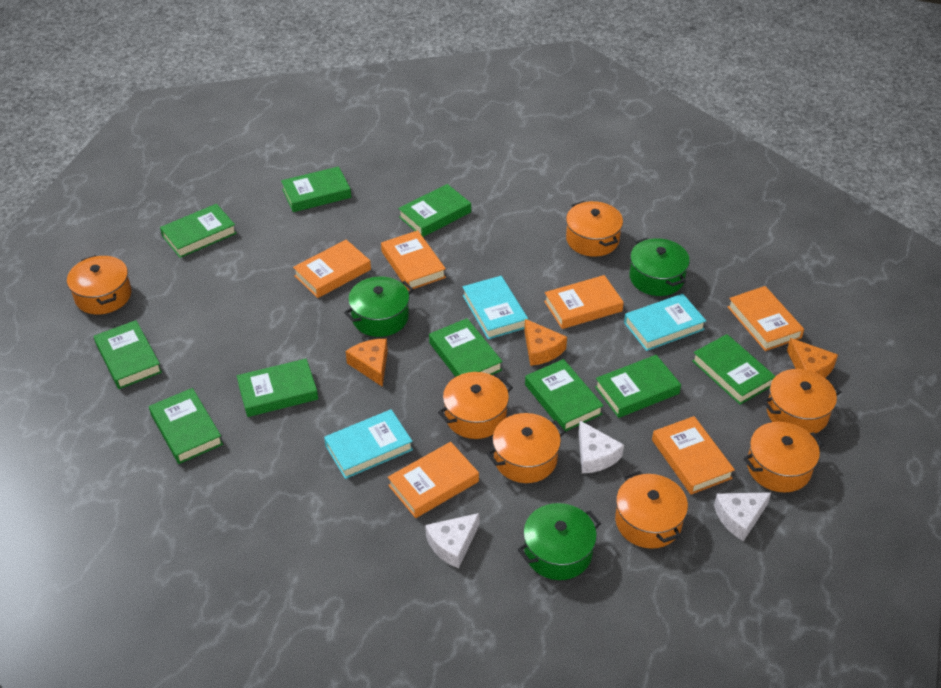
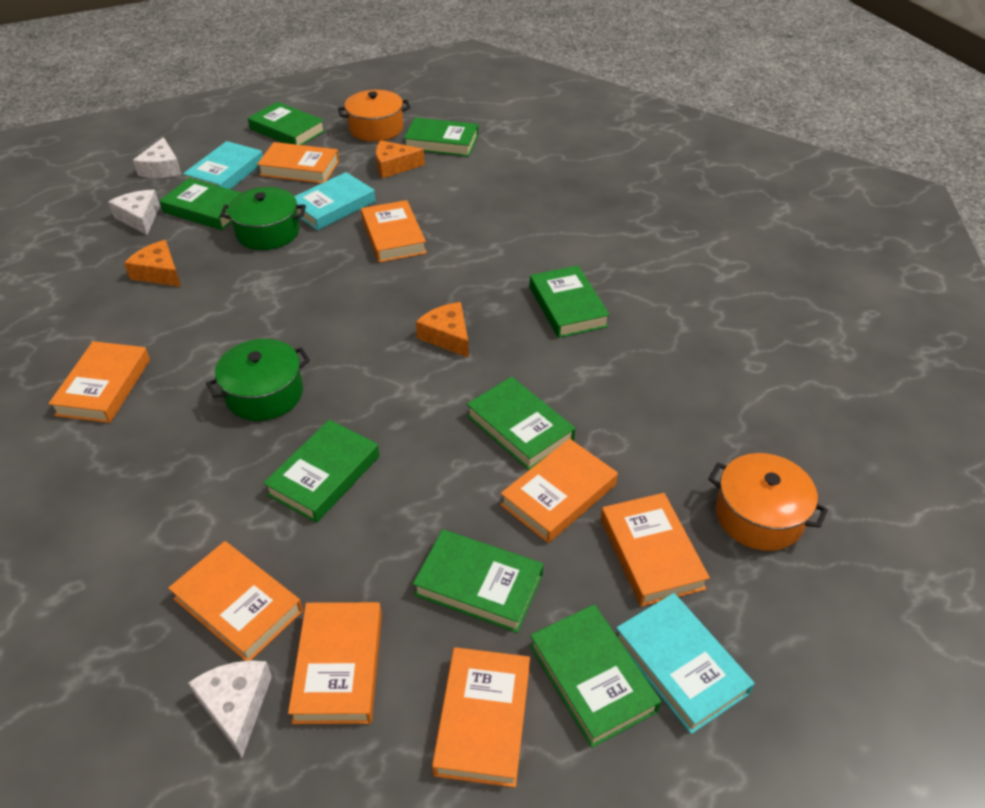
green book: [94,320,162,389] [149,388,223,464] [160,204,237,258] [237,359,318,417] [281,166,351,212] [398,184,471,237] [429,318,503,377] [525,359,604,432] [595,355,681,418] [692,334,776,405] = 10 -> [159,178,241,230] [248,102,325,145] [263,420,379,523] [404,117,478,157] [413,529,544,633] [467,377,576,470] [530,265,610,338] [530,604,661,748] = 8
green pot: [344,277,414,337] [518,503,601,580] [629,238,690,296] = 3 -> [206,339,310,421] [220,187,306,250] = 2
orange book: [293,240,371,298] [381,230,446,291] [388,442,479,518] [544,275,624,329] [652,416,735,495] [728,286,804,351] = 6 -> [48,341,150,423] [168,541,303,661] [257,142,339,183] [288,602,382,724] [361,200,427,263] [432,647,530,788] [500,438,618,543] [601,493,710,607] = 8
orange pot: [67,255,131,314] [438,372,513,439] [487,413,566,483] [566,201,623,257] [615,471,688,549] [743,422,824,492] [763,369,841,433] = 7 -> [338,90,411,142] [708,453,828,551] = 2

